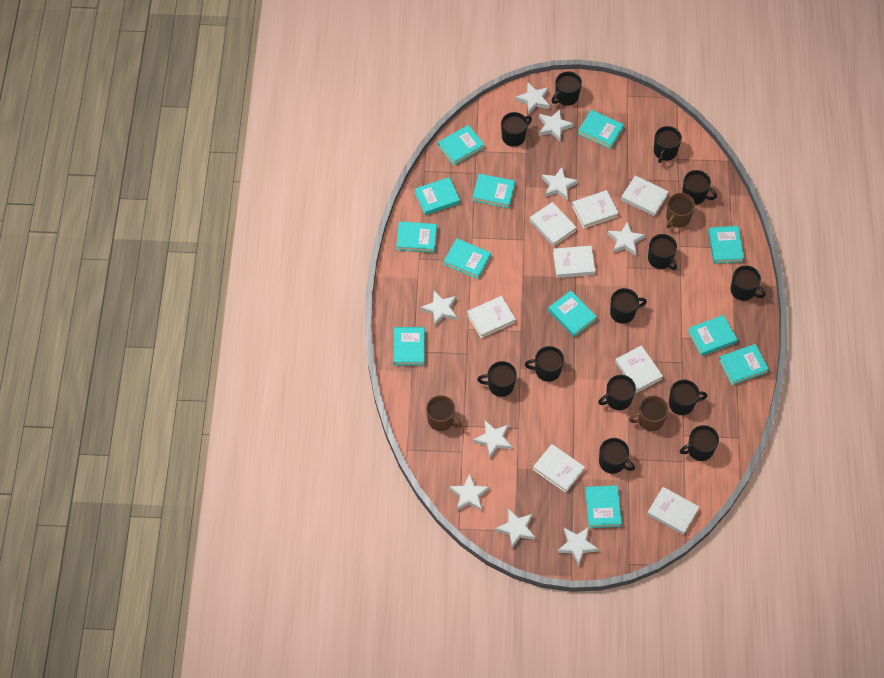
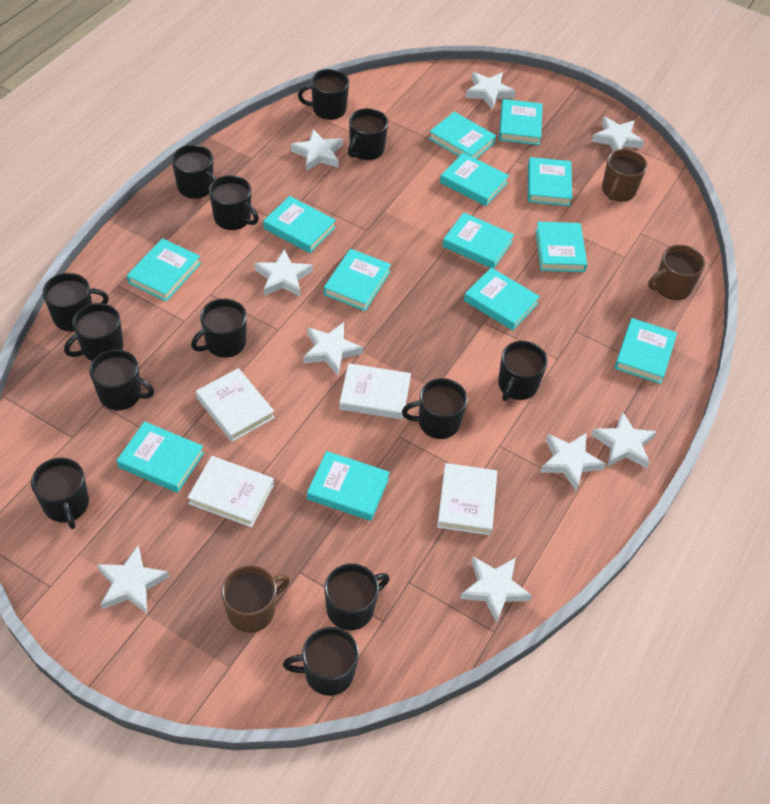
turquoise book: [393,327,425,366] [396,222,437,253] [415,177,460,215] [438,125,485,165] [444,238,491,279] [472,174,515,208] [548,291,597,337] [578,110,624,149] [585,485,622,528] [688,315,737,356] [708,226,744,264] [719,344,769,385] = 12 -> [116,421,204,493] [127,238,201,302] [263,196,336,253] [307,451,390,521] [324,249,391,311] [429,112,496,159] [440,152,509,206] [442,213,514,269] [464,268,540,331] [499,99,543,145] [528,157,572,206] [536,222,587,272] [614,318,677,384] = 13
white book: [467,296,516,338] [530,202,577,246] [533,444,585,493] [553,246,595,278] [572,190,619,229] [615,345,663,393] [621,175,669,216] [647,487,699,535] = 8 -> [187,456,274,528] [196,368,275,442] [339,363,411,420] [437,463,497,535] = 4

